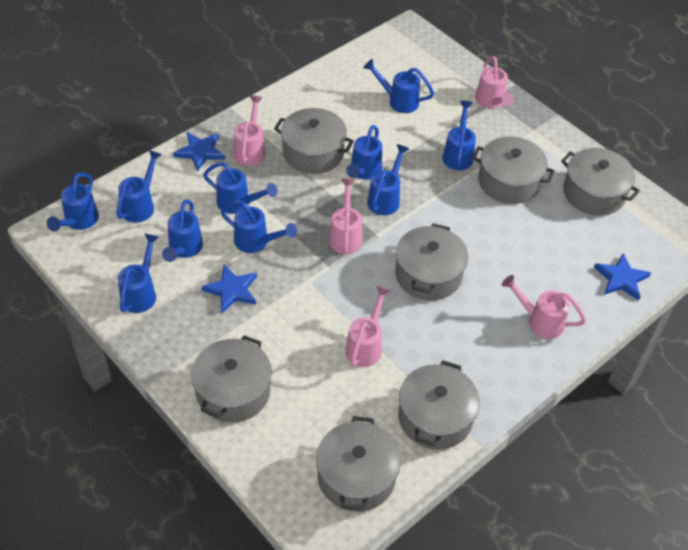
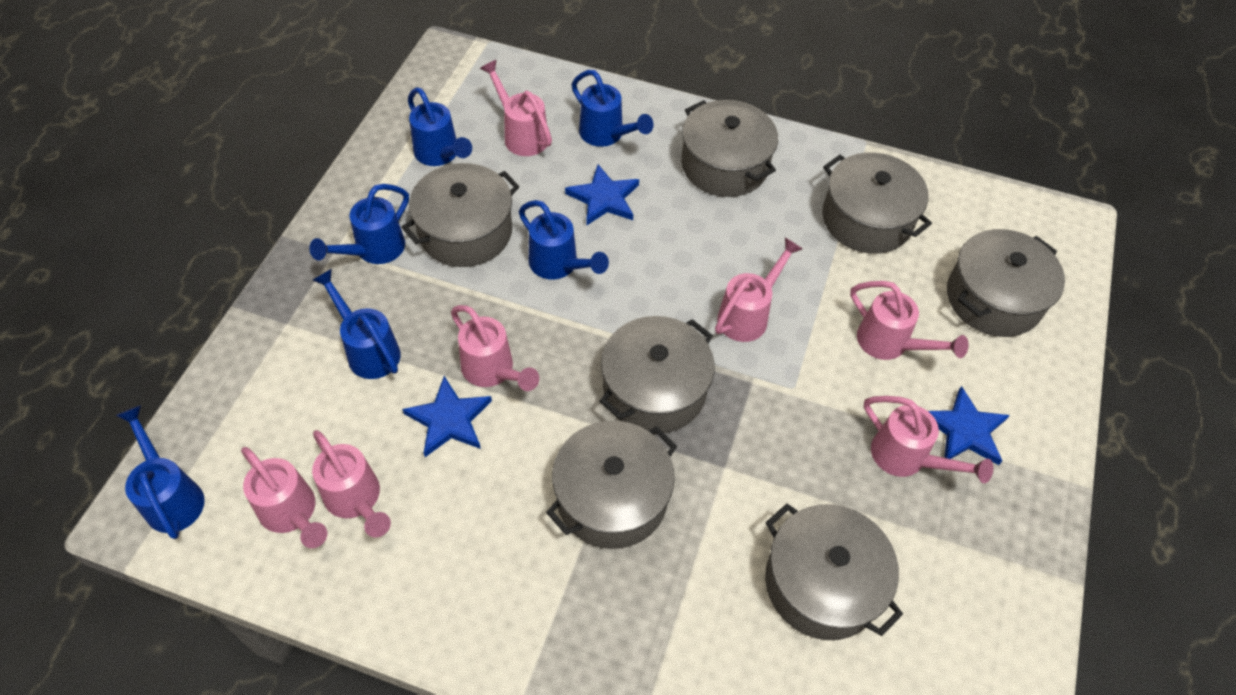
blue watering can: [47,173,99,231] [116,150,162,223] [118,234,159,313] [162,200,203,262] [203,162,277,214] [221,201,297,253] [346,125,382,180] [363,59,434,113] [367,144,409,215] [442,101,476,170] = 10 -> [116,405,205,539] [309,184,409,264] [312,269,401,379] [408,87,472,166] [519,200,609,280] [571,70,654,147] = 6
pink watering can: [234,95,265,166] [329,179,362,254] [345,286,391,367] [475,56,514,109] [502,275,586,339] = 5 -> [241,447,327,548] [312,430,391,537] [451,305,539,391] [480,60,552,156] [715,237,803,342] [850,281,969,360] [864,396,993,483] = 7

